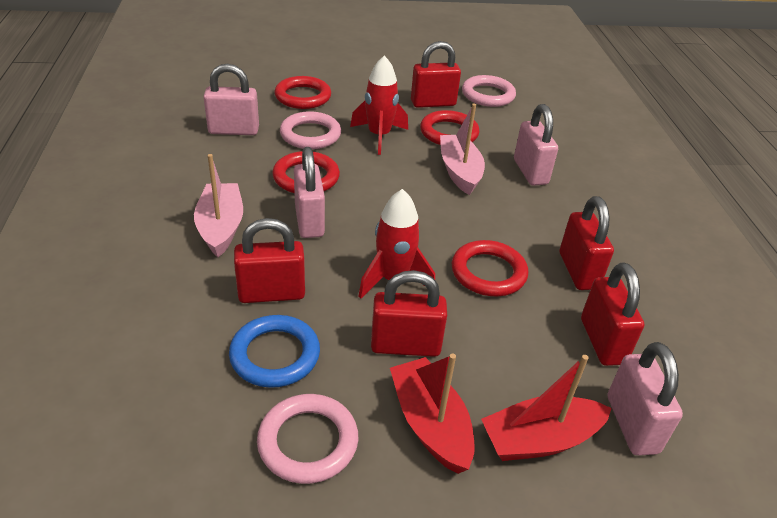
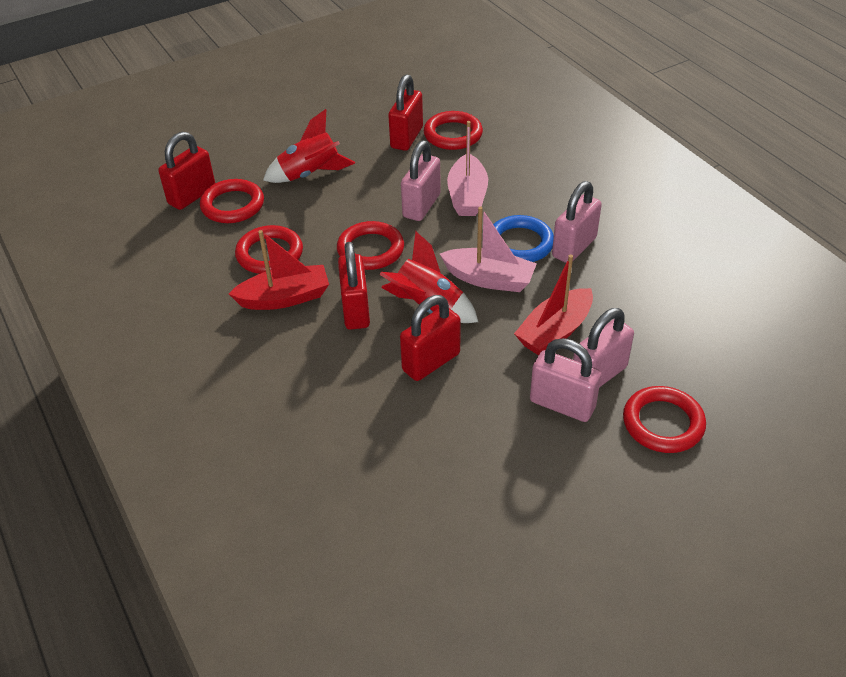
pink ring: [257,394,358,484] [280,111,341,149] [462,75,516,107] = 3 -> none = 0
red padlock: [234,218,305,303] [371,270,447,357] [411,41,461,108] [560,196,614,290] [581,263,644,366] = 5 -> [158,132,215,210] [338,242,370,330] [388,75,423,151] [400,295,461,381] = 4
red ring: [272,151,340,193] [274,76,331,109] [420,110,479,145] [452,240,528,296] = 4 -> [200,179,264,223] [235,225,303,274] [337,221,404,270] [424,111,483,150] [623,386,706,453] = 5

